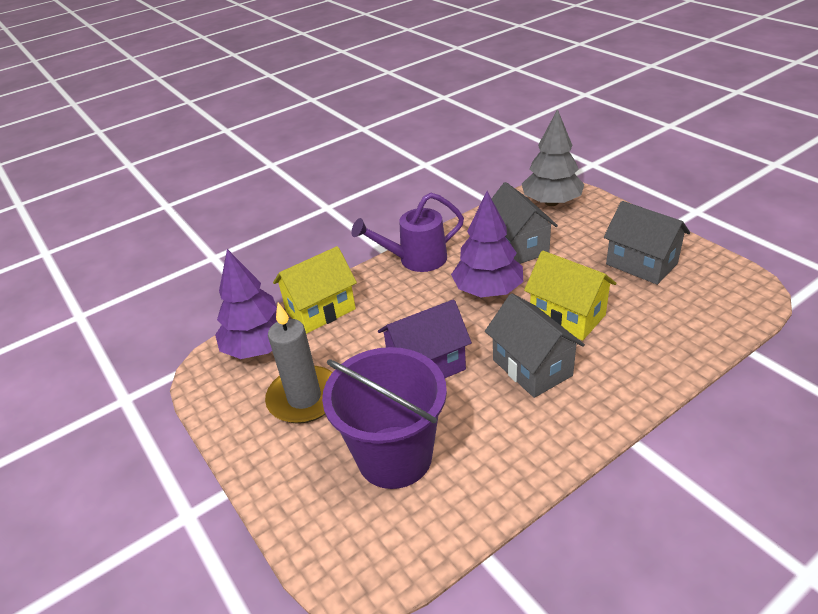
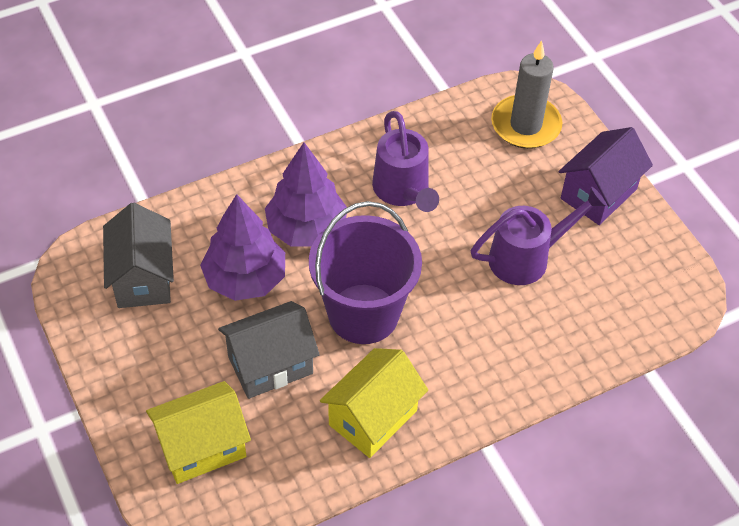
grey house: [485,294,585,398] [491,182,558,264] [604,201,690,285] = 3 -> [103,203,174,308] [218,301,320,399] = 2
grey tree: [522,109,584,206] = 1 -> none = 0
purple watering can: [351,193,464,272] = 1 -> [372,111,439,212] [471,187,607,285] = 2

